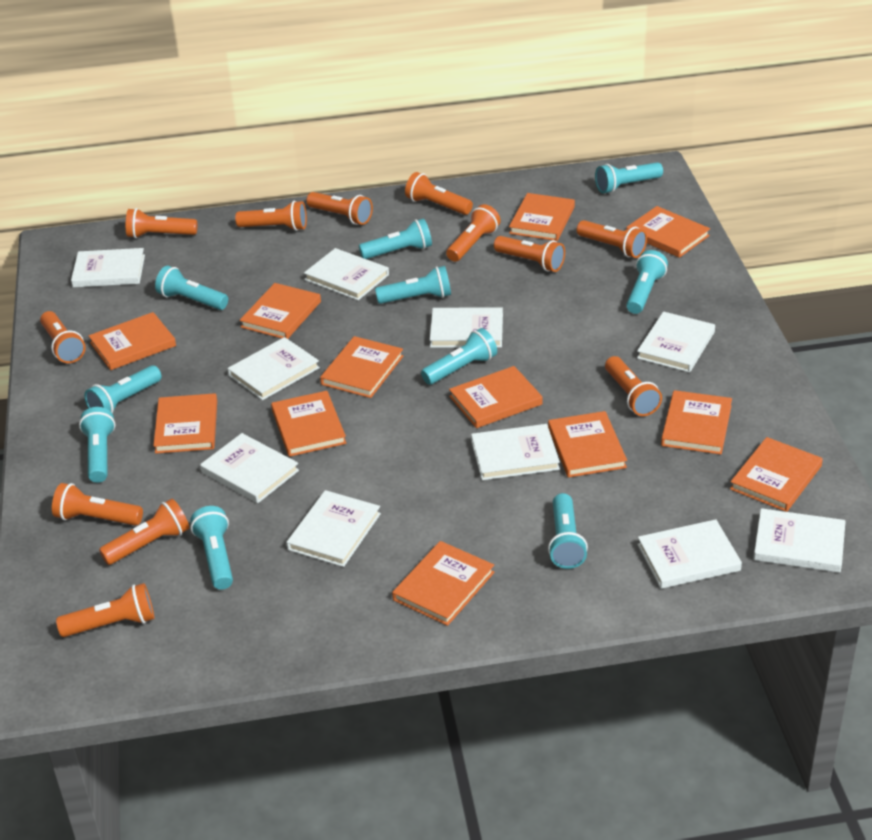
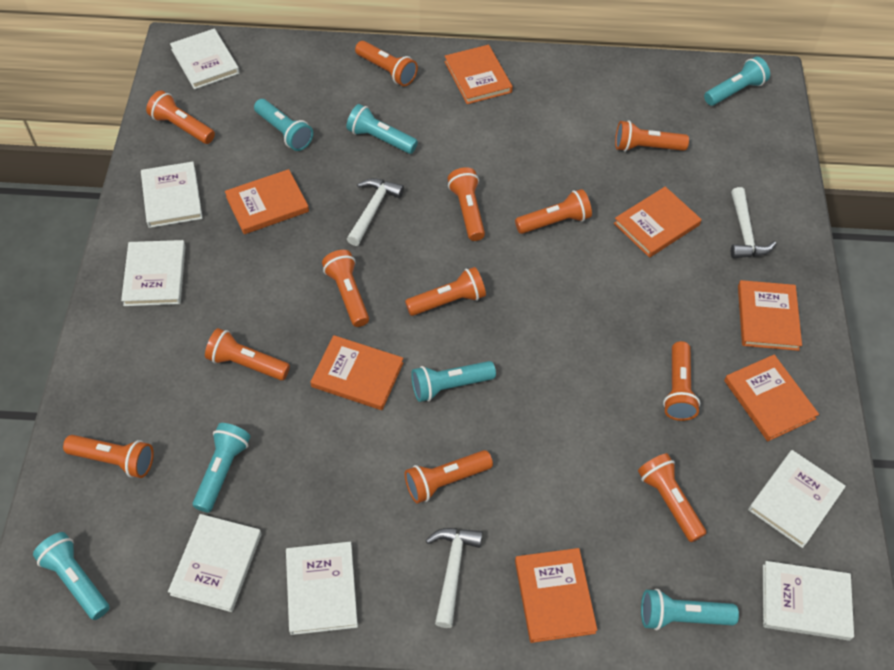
orange book: [89,312,176,370] [153,393,217,454] [240,283,321,339] [271,391,346,457] [320,336,403,398] [392,541,494,626] [449,366,542,428] [509,193,575,241] [548,411,627,478] [626,206,710,258] [661,390,732,454] [730,437,823,512] = 12 -> [225,169,309,234] [310,335,403,410] [444,45,513,104] [515,548,597,643] [614,187,702,258] [724,355,819,441] [738,280,802,351] = 7
turquoise flashlight: [79,407,115,483] [84,365,162,413] [155,266,228,310] [191,506,233,590] [359,218,432,259] [375,266,451,304] [421,328,497,385] [548,493,588,569] [595,162,663,193] [626,250,668,314] = 10 -> [33,532,109,620] [193,423,251,513] [254,99,313,151] [346,104,418,154] [411,361,496,402] [641,589,739,630] [704,57,770,106] = 7
white book: [71,248,145,288] [200,433,299,503] [228,337,320,400] [286,490,381,567] [304,248,389,300] [430,307,503,348] [471,424,560,480] [637,311,715,372] [637,519,742,589] [754,508,846,573] = 10 -> [121,240,186,306] [141,162,203,228] [168,514,262,612] [170,29,240,89] [286,542,358,635] [748,450,846,548] [763,561,854,641] = 7
white hammer: none = 0 -> [347,178,404,246] [426,528,483,628] [731,187,776,258] = 3

